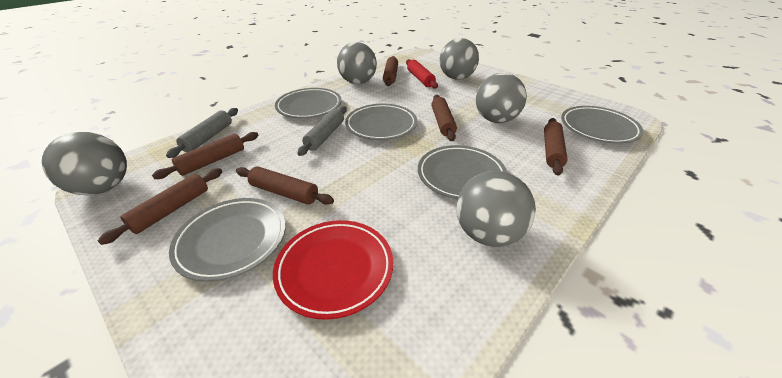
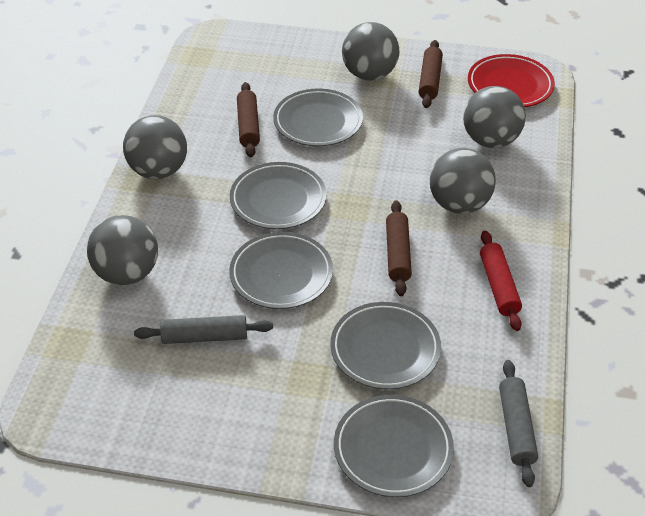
brown rolling pin: [98,168,222,245] [152,132,259,179] [236,166,334,205] [383,56,398,86] [431,95,457,141] [544,118,568,175] = 6 -> [237,82,260,157] [386,200,412,296] [418,40,443,108] = 3

